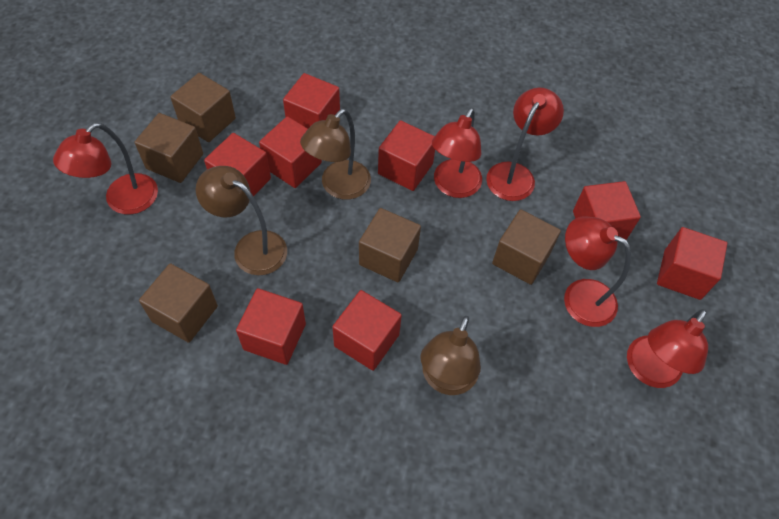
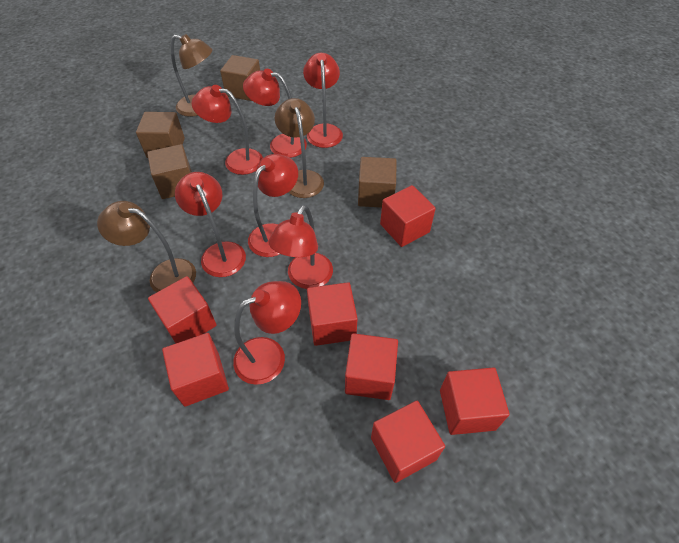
brown cube: [135,113,203,183] [139,263,218,343] [170,73,236,142] [359,208,421,282] [492,209,561,285] = 5 -> [136,112,185,158] [147,144,192,199] [220,55,260,101] [358,157,396,208] = 4
red cube: [204,133,271,196] [236,288,306,365] [259,116,322,188] [283,73,340,128] [332,290,402,371] [378,120,435,191] [573,181,641,240] [657,227,727,300] = 8 -> [148,276,217,343] [162,333,229,407] [307,282,358,346] [345,333,398,400] [371,401,445,483] [380,185,436,247] [440,367,510,435] = 7
red lamp: [53,123,158,215] [432,108,482,198] [486,88,564,201] [564,216,631,327] [627,309,708,388] = 5 -> [175,172,246,277] [192,85,263,175] [233,281,301,385] [243,69,307,158] [248,154,298,257] [268,205,333,289] [303,53,343,148] = 7

